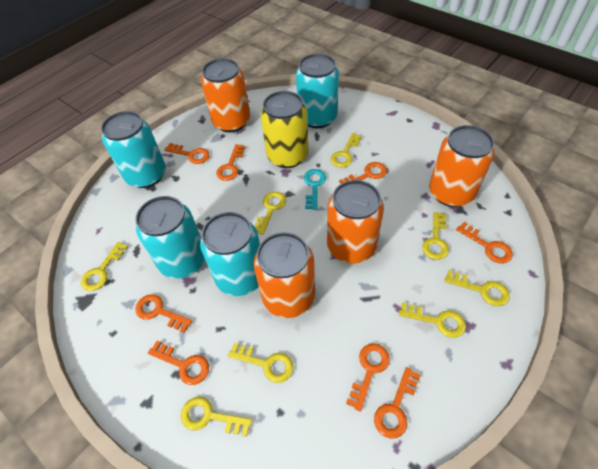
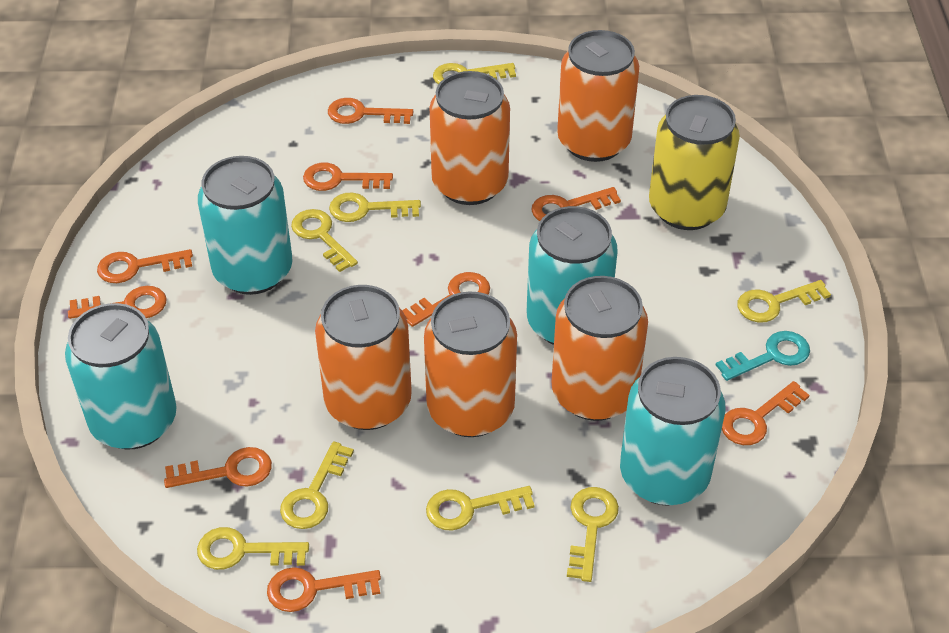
orange can: [201,58,250,132] [254,232,315,318] [327,180,384,264] [429,125,494,207] = 4 -> [315,285,412,430] [424,291,517,437] [430,71,510,205] [552,276,648,421] [557,30,639,162] = 5
orange key: [135,294,192,333] [148,341,209,385] [164,143,210,164] [216,144,246,181] [339,162,387,184] [346,343,390,412] [374,367,421,439] [456,222,513,263] = 8 -> [68,286,167,319] [97,249,193,283] [164,447,272,488] [267,567,381,612] [303,163,393,191] [328,98,413,124] [402,272,490,327] [531,187,621,221] [722,381,810,445] = 9

